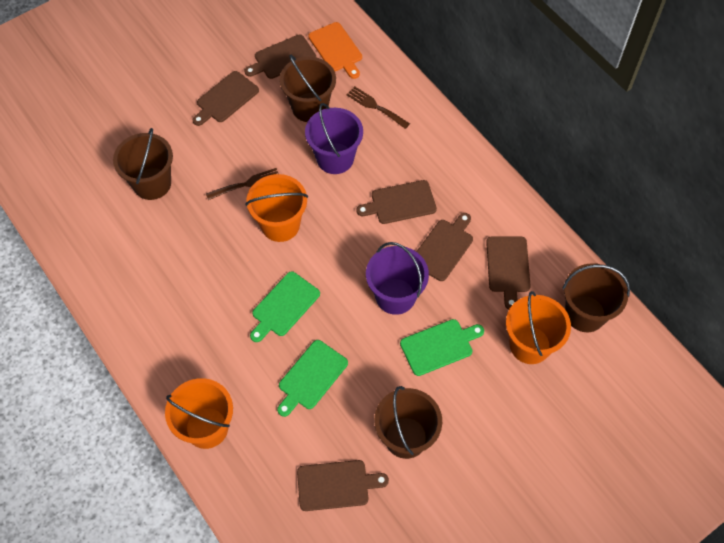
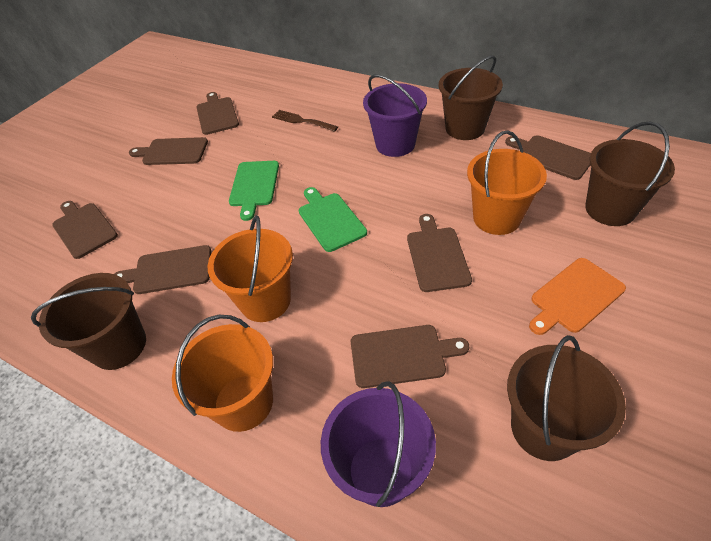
brown cutting board: [193,71,259,126] [244,34,316,79] [297,460,389,511] [356,180,437,224] [416,213,473,281] [486,236,531,309] = 6 -> [52,201,118,259] [114,245,211,294] [129,137,208,165] [196,92,239,135] [351,325,469,388] [407,214,472,292] [505,135,591,180] = 7
brown fork: [206,168,278,200] [346,86,410,129] = 2 -> [272,110,338,132] = 1
green cutting board: [250,271,320,342] [277,340,348,417] [400,319,484,376] = 3 -> [229,161,279,221] [298,187,367,252] = 2

